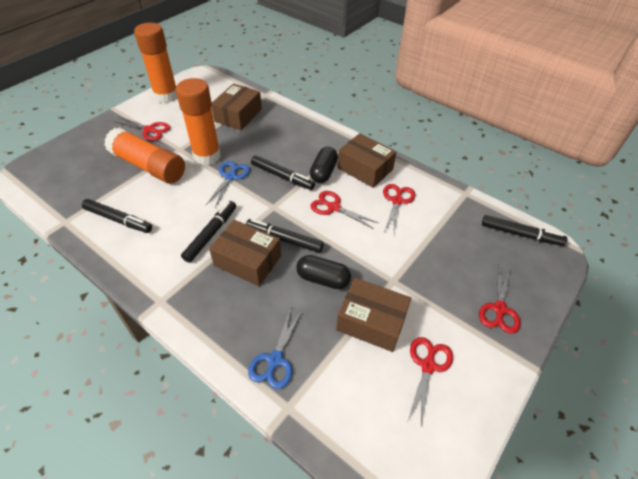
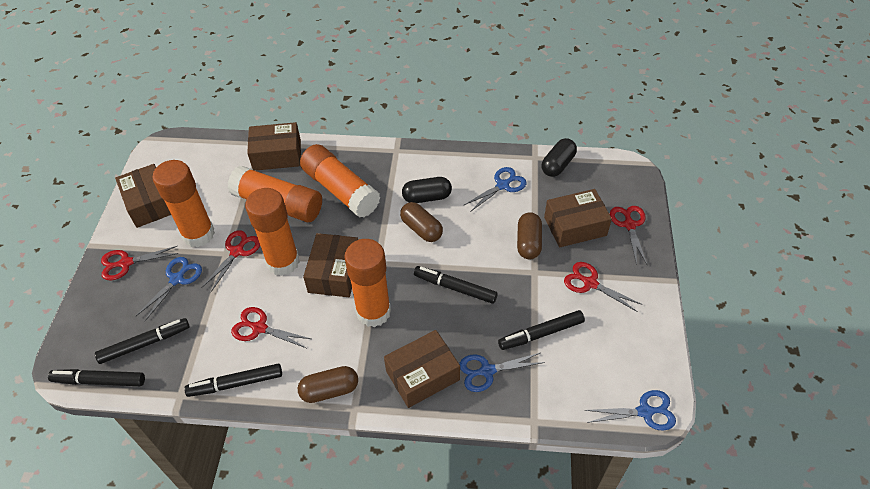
blue scissors: [206,161,250,208] [248,309,302,389] = 2 -> [136,257,202,321] [459,353,545,392] [463,167,527,212] [584,390,676,431] = 4
brown box: [209,220,281,286] [211,84,262,130] [336,278,411,352] [337,133,396,188] = 4 -> [115,164,171,228] [247,122,301,171] [303,233,358,297] [384,330,460,408] [544,189,612,247] = 5
brown capsule: none = 0 -> [298,366,358,403] [400,202,443,242] [517,212,542,259] = 3
orange glue stick: [104,128,185,184] [134,23,177,103] [176,78,221,165] = 3 -> [152,160,215,247] [228,166,322,222] [245,188,300,276] [300,144,381,218] [344,239,391,327] = 5

